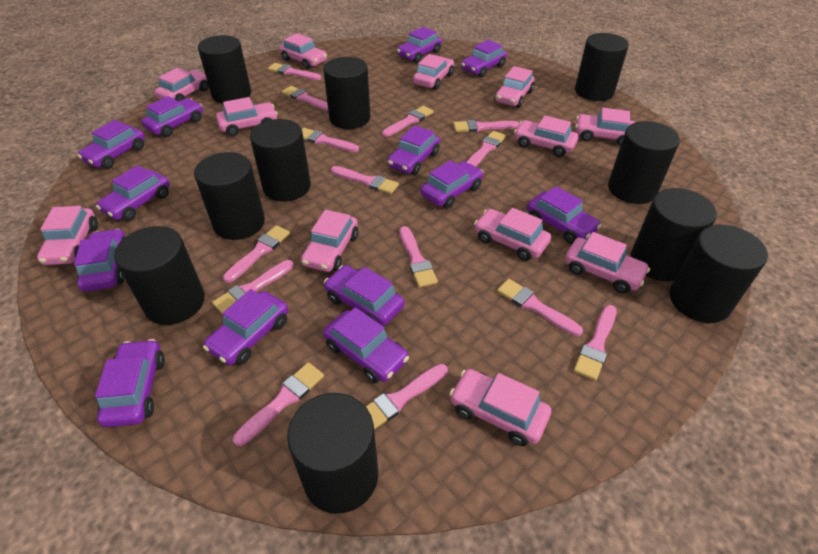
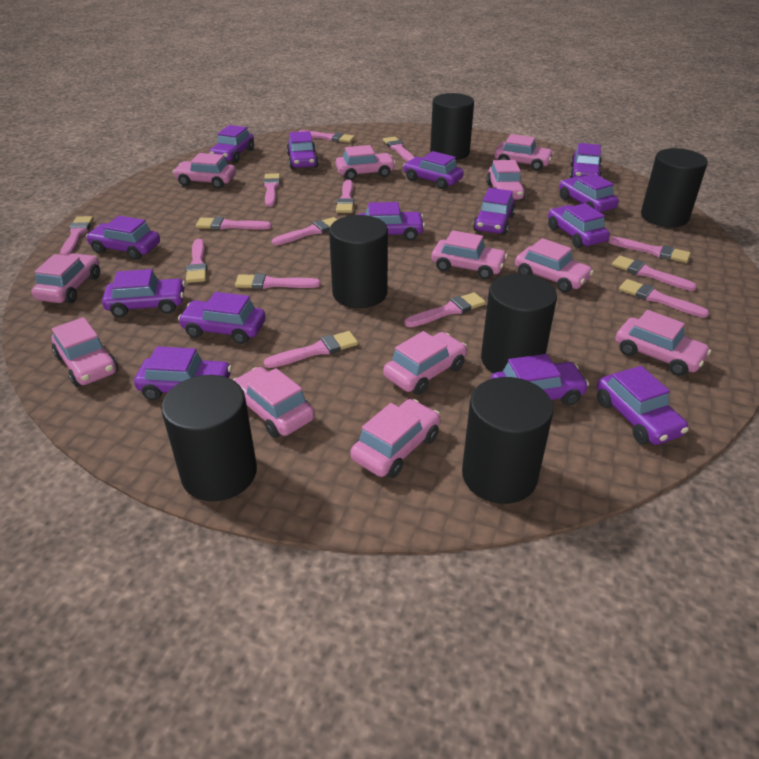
black cylinder: [114,226,205,325] [194,152,265,240] [198,35,251,104] [250,119,311,202] [287,393,378,514] [323,57,370,129] [575,33,629,101] [608,121,680,204] [631,188,717,281] [670,225,768,323] = 10 -> [161,375,257,501] [329,215,388,308] [430,93,474,160] [462,377,553,504] [481,274,557,373] [641,148,708,227] = 6
purple car: [74,228,125,292] [78,120,145,169] [95,339,165,427] [96,165,170,221] [141,96,203,137] [203,289,288,365] [323,307,409,383] [324,265,404,326] [387,125,440,175] [397,27,442,63] [421,160,483,209] [461,40,507,77] [527,186,601,244] = 13 -> [86,216,160,260] [102,269,185,317] [134,346,232,400] [178,292,266,344] [209,125,254,163] [287,131,319,169] [358,202,425,241] [403,151,464,189] [473,188,516,235] [491,354,589,405] [548,203,610,248] [559,174,619,212] [570,143,602,178] [597,366,689,445] = 14

